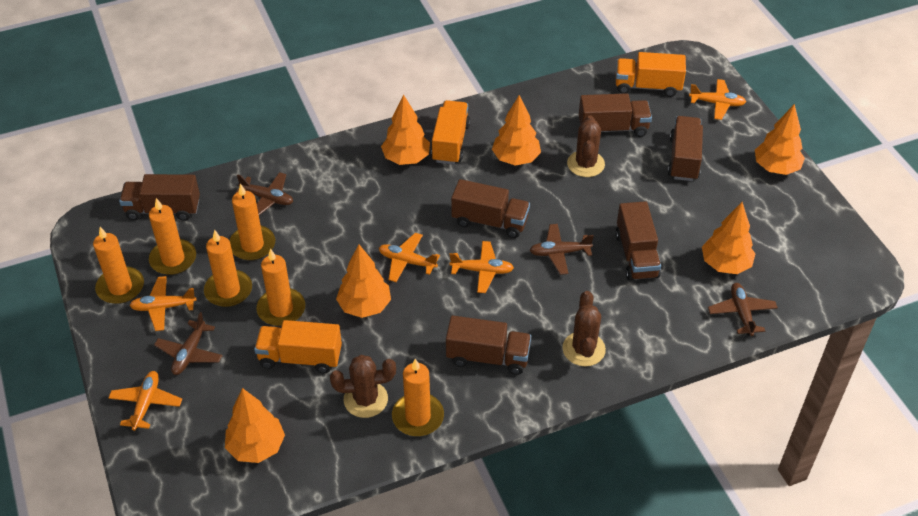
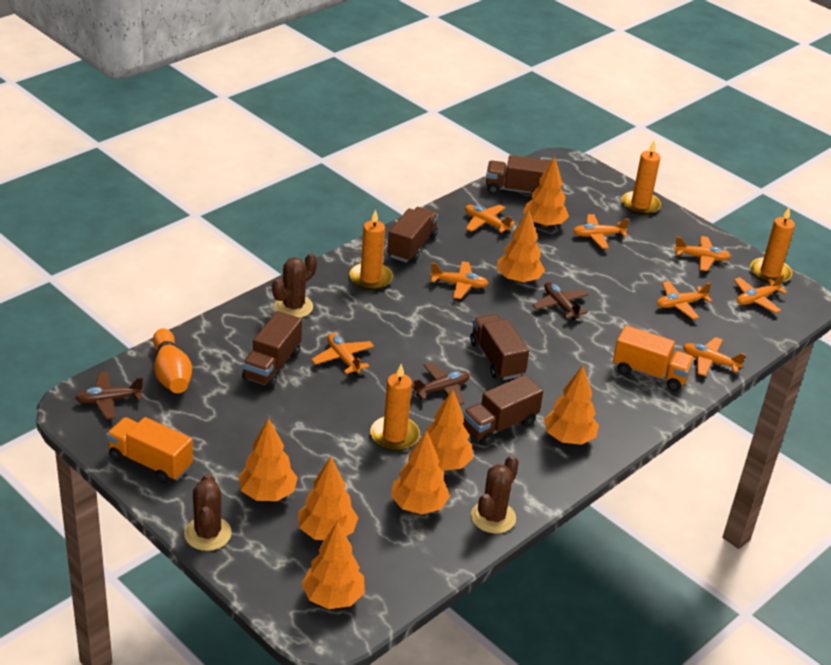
brown plane: [154,312,223,375] [235,172,293,215] [529,224,594,275] [708,283,778,336] = 4 -> [75,372,144,419] [412,363,470,405] [532,282,589,320] = 3
brown truck: [119,174,200,221] [446,315,531,375] [451,179,530,238] [579,93,652,137] [615,201,661,281] [668,116,703,181] = 6 -> [242,311,302,388] [387,207,438,263] [462,375,543,446] [470,314,529,380] [486,155,551,194] = 5
orange bowling pin: none = 0 -> [153,328,192,393] = 1
orange candle: [93,227,144,304] [149,198,196,275] [204,230,252,307] [229,184,275,261] [256,249,305,326] [392,359,444,436] = 6 -> [349,209,393,290] [370,364,420,451] [622,141,661,215] [750,207,795,283] = 4
orange plane: [109,371,182,431] [129,276,197,331] [379,233,440,282] [450,241,514,293] [689,79,746,120] = 5 -> [311,333,374,375] [430,261,489,299] [465,205,515,233] [573,214,629,249] [657,281,712,319] [674,236,731,271] [683,337,746,376] [734,275,787,313] = 8
orange tree: [225,388,285,463] [336,244,391,318] [381,94,430,165] [492,95,541,166] [702,202,755,274] [755,104,805,175] = 6 -> [238,418,298,501] [298,456,358,540] [301,521,365,609] [391,431,450,514] [426,389,473,471] [497,210,545,283] [523,156,569,228] [544,365,599,445] = 8
orange truck: [254,320,342,373] [431,100,470,165] [616,52,686,97] = 3 -> [106,417,193,483] [613,325,695,391] = 2

